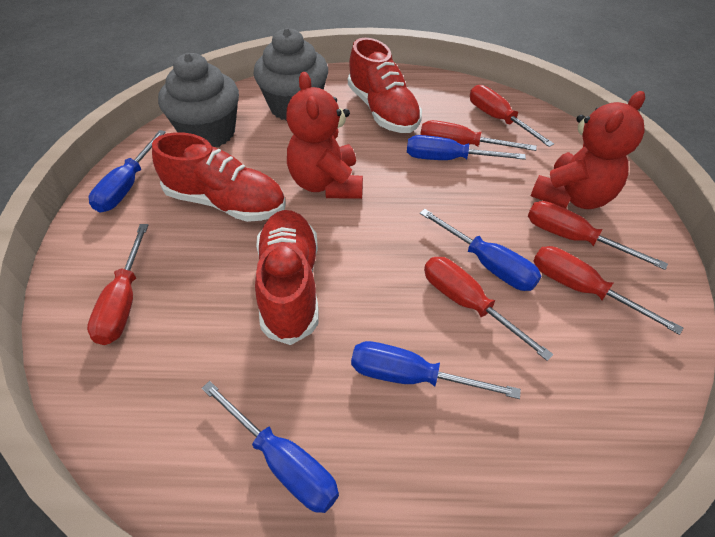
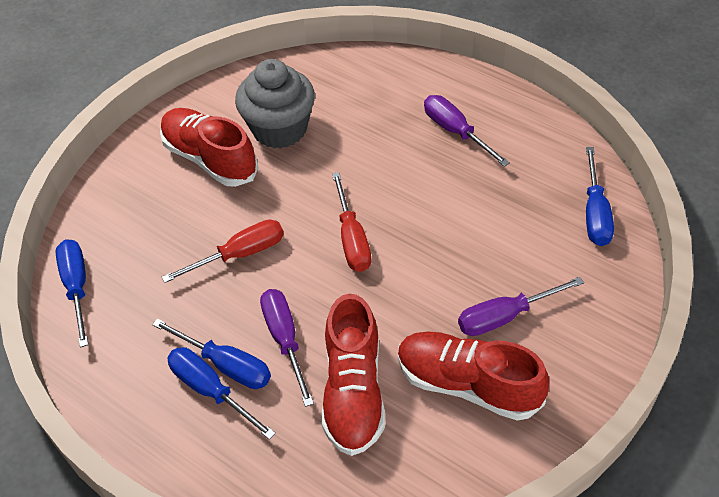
blue screwdriver: [89,130,166,212] [202,381,339,513] [351,341,521,399] [407,135,526,160] [420,209,541,291] = 5 -> [55,239,88,348] [152,318,271,389] [167,347,276,440] [586,147,614,246] = 4
grey cupcake: [158,53,239,147] [254,28,328,121] = 2 -> [235,59,315,149] = 1
purple screwdriver: none = 0 -> [260,289,314,407] [424,95,510,167] [458,277,584,336] = 3
red screwdriver: [87,224,148,345] [420,120,537,151] [424,257,553,361] [470,85,554,147] [528,201,668,270] [533,246,683,335] = 6 -> [162,220,284,283] [332,172,371,272] = 2
red teddy bear: [286,72,363,199] [531,91,645,209] = 2 -> none = 0

